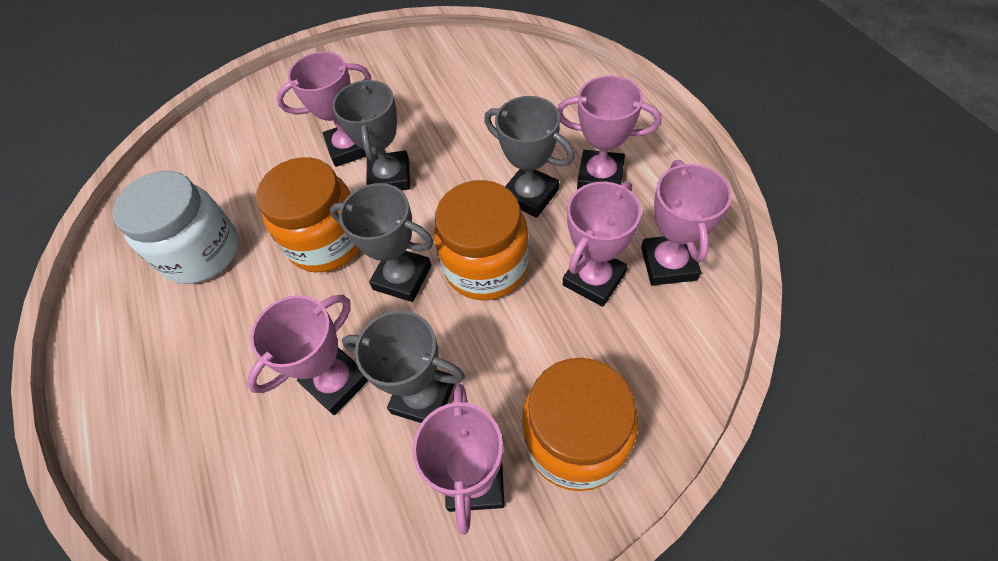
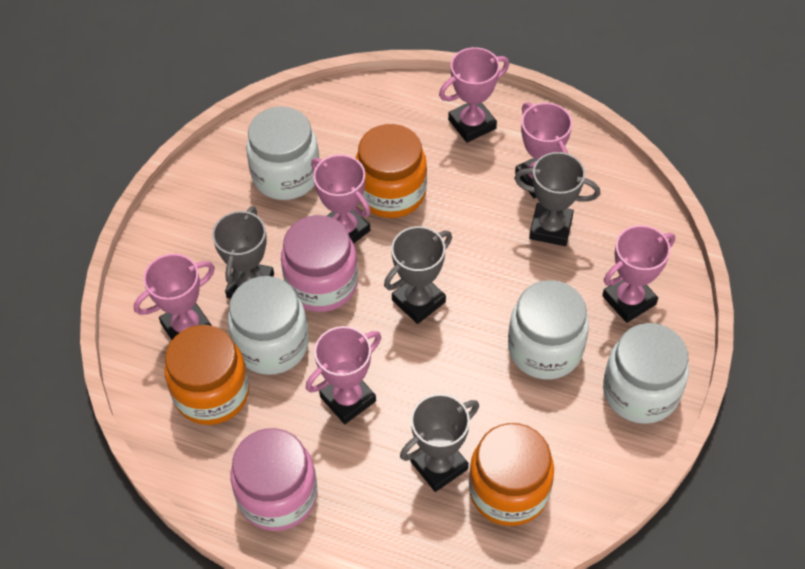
pink jar: none = 0 -> [231,428,317,531] [281,215,358,312] = 2
white jar: [112,171,239,284] = 1 -> [228,276,309,375] [246,107,319,200] [508,280,589,379] [603,323,689,424] = 4

